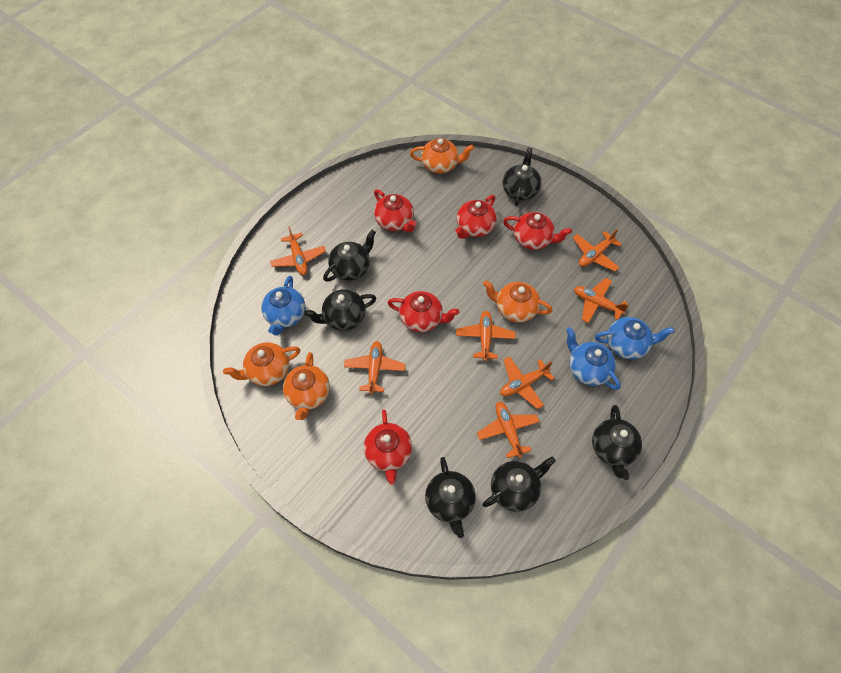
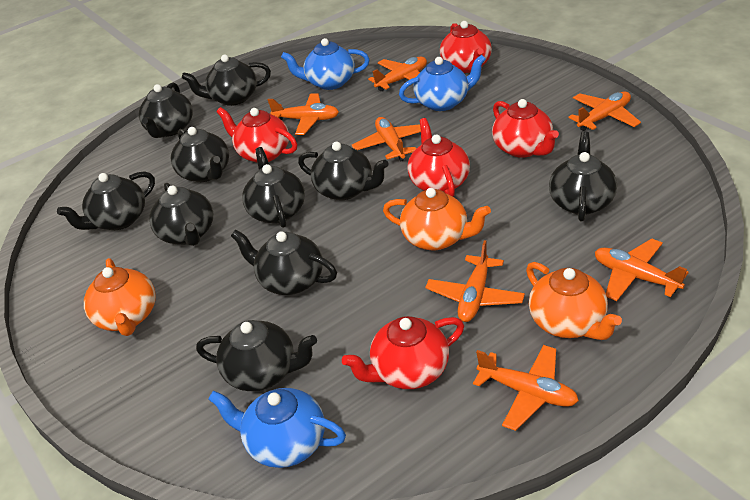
black teapot: [304,289,376,331] [323,230,376,282] [425,457,476,538] [482,457,556,512] [502,148,542,206] [592,405,642,480] = 6 -> [57,171,155,230] [139,83,193,138] [149,183,213,246] [171,127,229,182] [182,54,271,106] [196,320,317,391] [231,230,337,295] [242,147,305,228] [298,142,388,200] [549,131,617,221] = 10
orange teapot: [223,342,300,386] [283,352,330,420] [410,138,474,174] [483,280,553,322] = 4 -> [84,258,156,336] [383,188,491,251] [526,262,622,340] = 3

